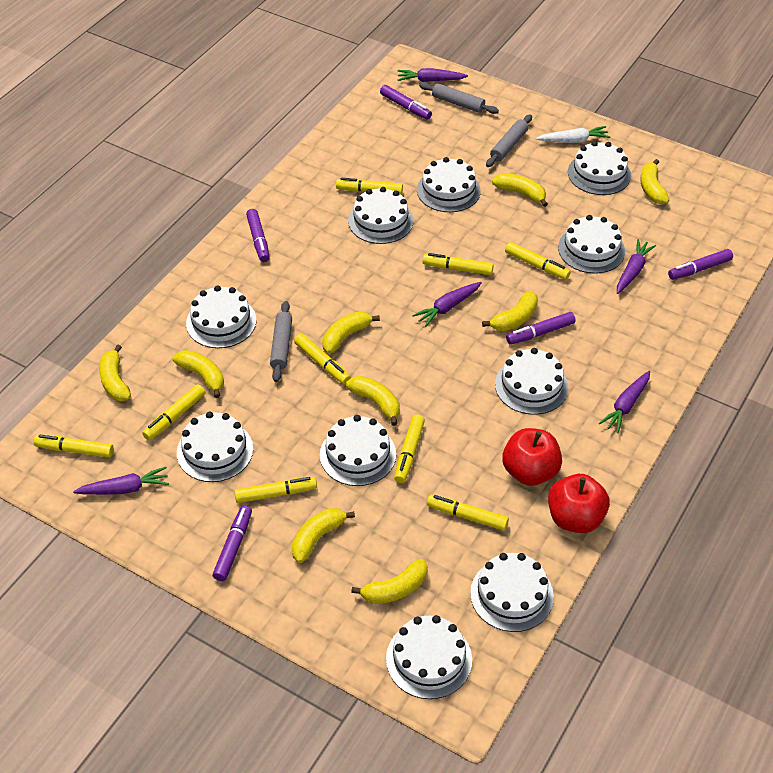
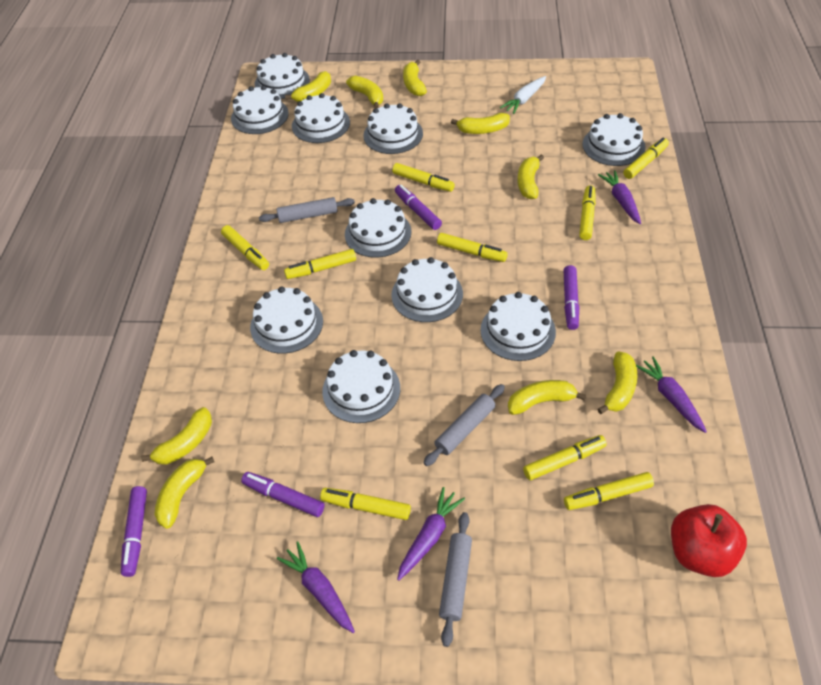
purple carrot: [73,467,169,495] [398,68,468,82] [412,282,482,327] [599,371,650,433] [617,239,656,294] = 5 -> [277,541,355,633] [397,487,465,581] [598,170,641,224] [636,356,707,433] = 4
purple marker: [213,505,252,581] [246,209,270,262] [380,85,432,120] [506,312,576,345] [668,249,733,280] = 5 -> [121,486,147,577] [241,472,325,517] [395,185,442,230] [563,265,579,330] = 4
red apple: [502,428,562,486] [548,474,610,533] = 2 -> [671,504,747,577] = 1

